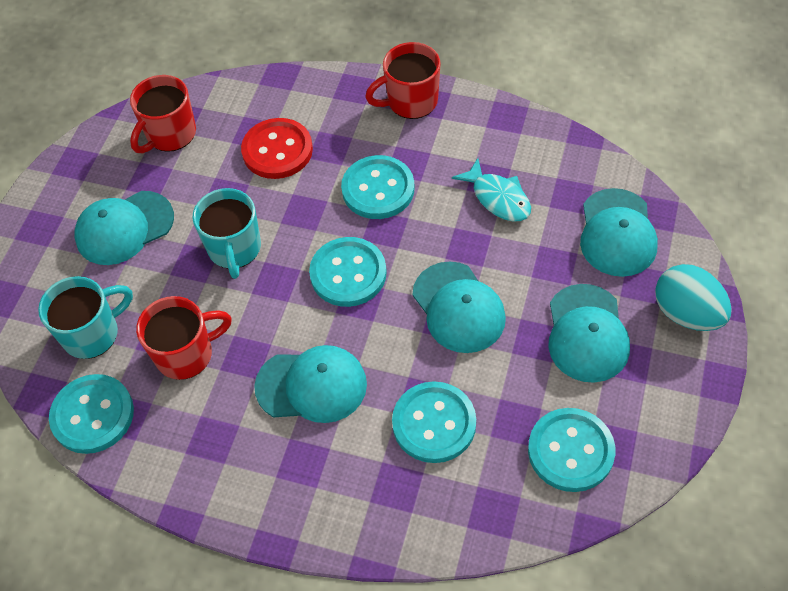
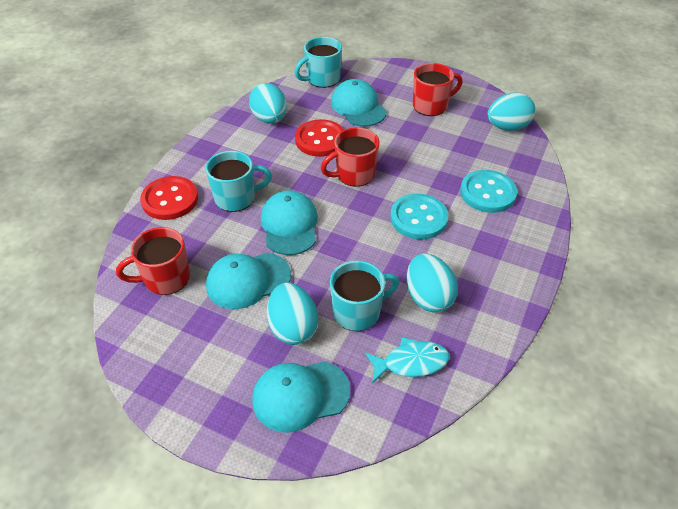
red button: [241,118,313,179] = 1 -> [140,176,198,220] [295,119,344,157] = 2
turquoise button: [49,374,134,454] [309,237,387,307] [341,155,414,219] [392,381,476,463] [528,408,615,492] = 5 -> [390,194,448,239] [460,170,517,213] = 2
turquoise cap: [75,191,174,265] [254,345,367,423] [412,261,506,353] [548,284,630,383] [580,188,658,277] = 5 -> [206,253,291,309] [252,361,350,433] [261,190,318,255] [331,79,387,127] = 4
turquoise egg: [655,264,732,331] = 1 -> [249,83,287,123] [267,283,318,345] [407,253,458,313] [488,92,536,131] = 4
turquoise mug: [38,276,133,359] [192,188,261,279] = 2 -> [206,151,272,212] [294,37,342,88] [330,260,399,331] = 3

